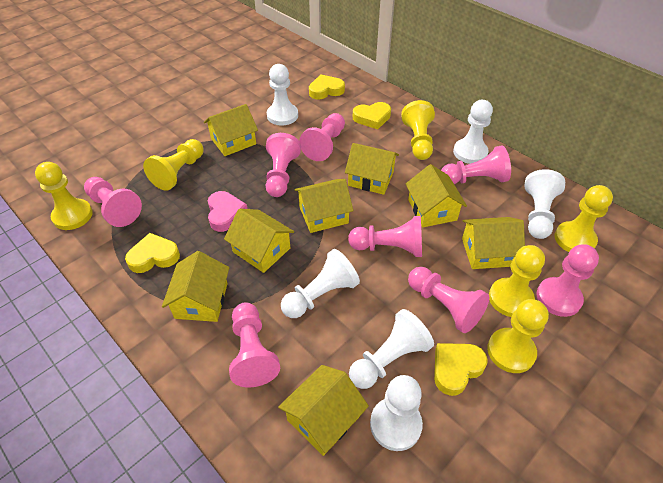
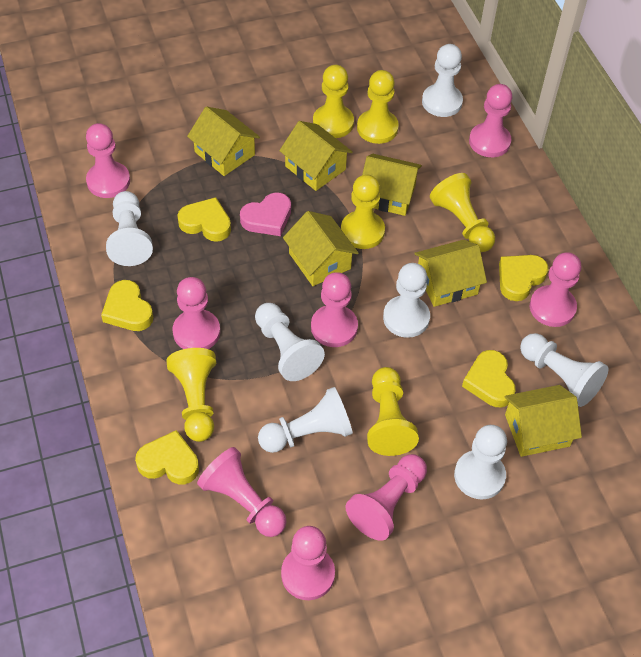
white pawn: [267,64,298,126] [281,249,360,318] [349,309,434,389] [370,375,423,451] [453,100,493,164] [524,169,565,239] = 6 -> [106,191,153,266] [255,303,325,381] [258,387,353,453] [383,263,430,338] [422,44,463,117] [454,425,507,499] [520,333,609,407] = 7
yellow heart: [125,233,180,273] [309,74,345,100] [353,102,391,129] [434,343,488,396] = 4 -> [101,280,153,331] [135,430,199,484] [177,197,231,242] [462,350,516,407] [499,255,548,301] = 5
yellow house: [162,251,229,322] [204,104,258,156] [224,209,294,273] [278,365,369,456] [295,179,353,233] [345,143,399,195] [406,164,467,227] [462,217,525,269] = 8 -> [187,106,260,176] [279,121,353,191] [283,211,358,286] [362,154,422,216] [414,240,487,307] [504,385,582,457] = 6

